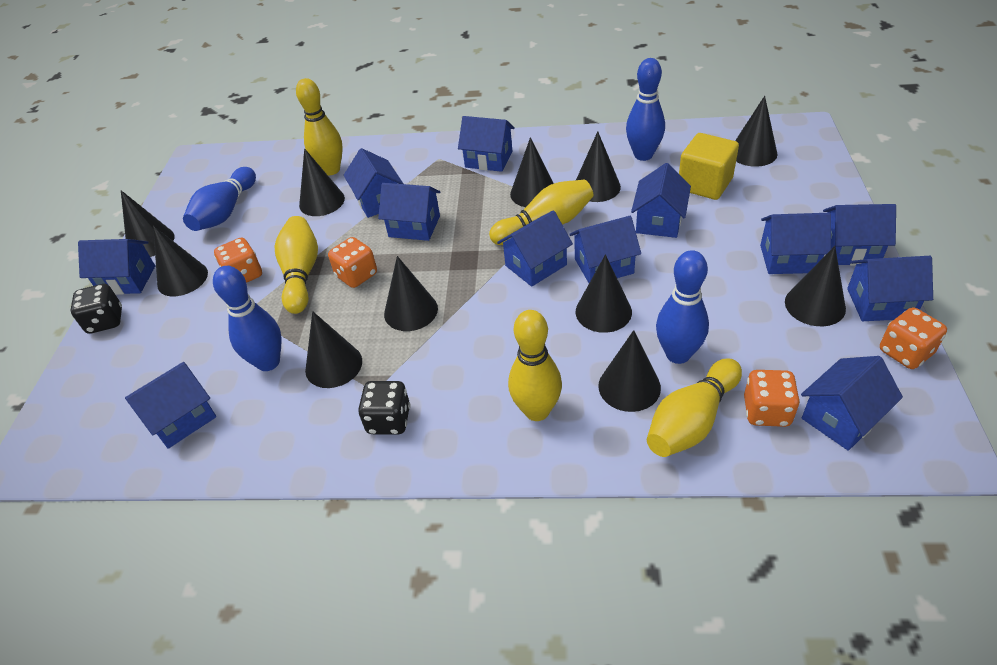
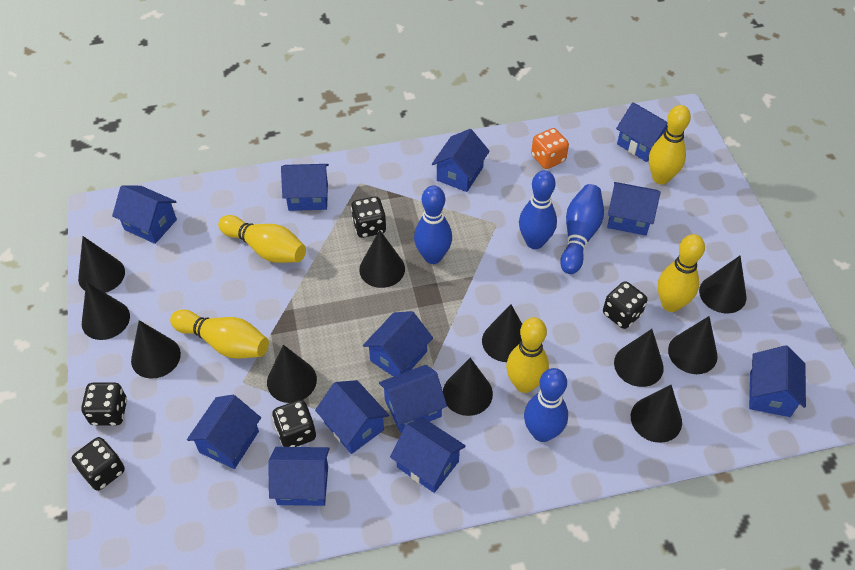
black dice: [71,284,122,334] [358,381,411,435] = 2 -> [72,437,125,491] [81,382,127,426] [272,400,316,447] [351,196,387,238] [603,281,647,329] = 5
orange dice: [214,238,262,283] [328,237,377,288] [744,370,800,427] [880,307,947,369] = 4 -> [531,128,569,169] = 1
yellow cube: [679,133,739,200] = 1 -> none = 0

